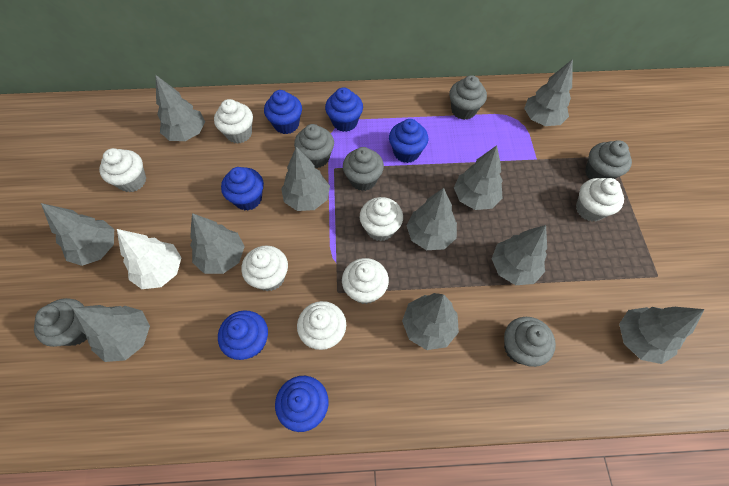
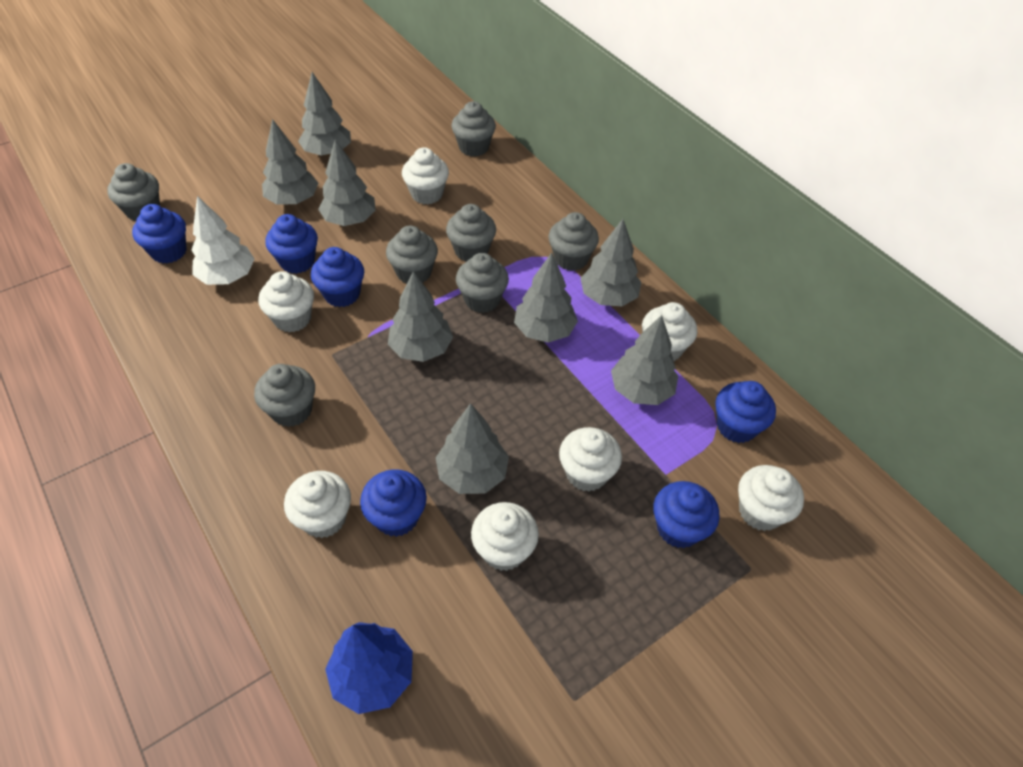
blue tree: none = 0 -> [325,622,413,714] = 1
grey cupcake: [34,298,87,347] [294,124,334,168] [343,147,384,191] [449,75,487,120] [504,317,556,367] [585,140,632,179] = 6 -> [107,163,160,221] [254,364,315,427] [386,225,438,284] [446,204,496,262] [451,101,496,157] [456,253,509,313] [548,212,599,271] = 7
grey tree: [41,203,114,266] [73,305,150,362] [156,75,205,141] [190,213,245,274] [281,147,330,211] [402,293,459,350] [406,188,457,250] [454,145,503,210] [492,225,547,285] [524,59,573,126] [619,307,705,364] = 11 -> [262,119,318,205] [298,72,351,156] [318,139,376,226] [388,271,453,362] [435,403,509,494] [514,252,578,343] [580,219,642,306] [611,315,678,405] = 8

